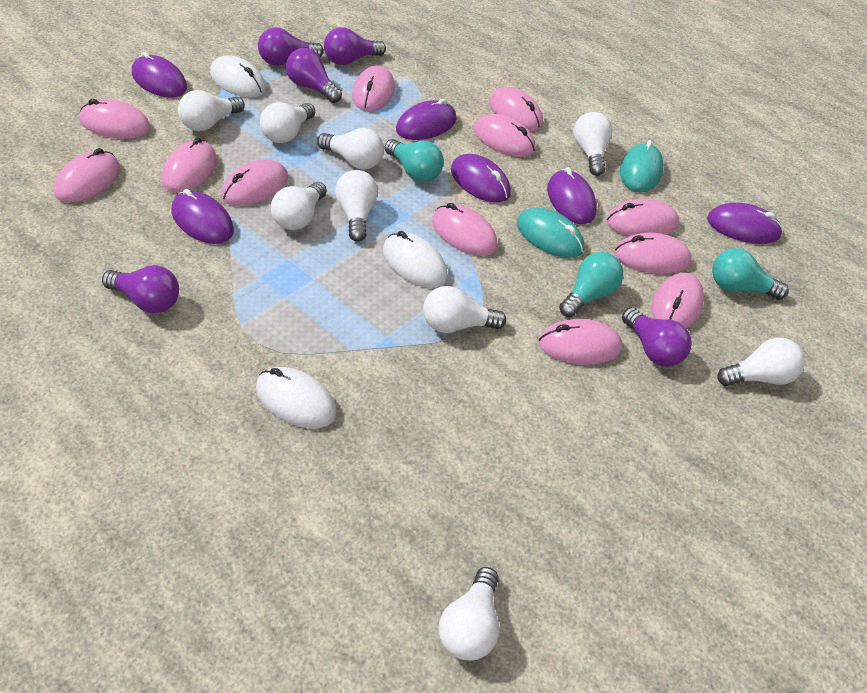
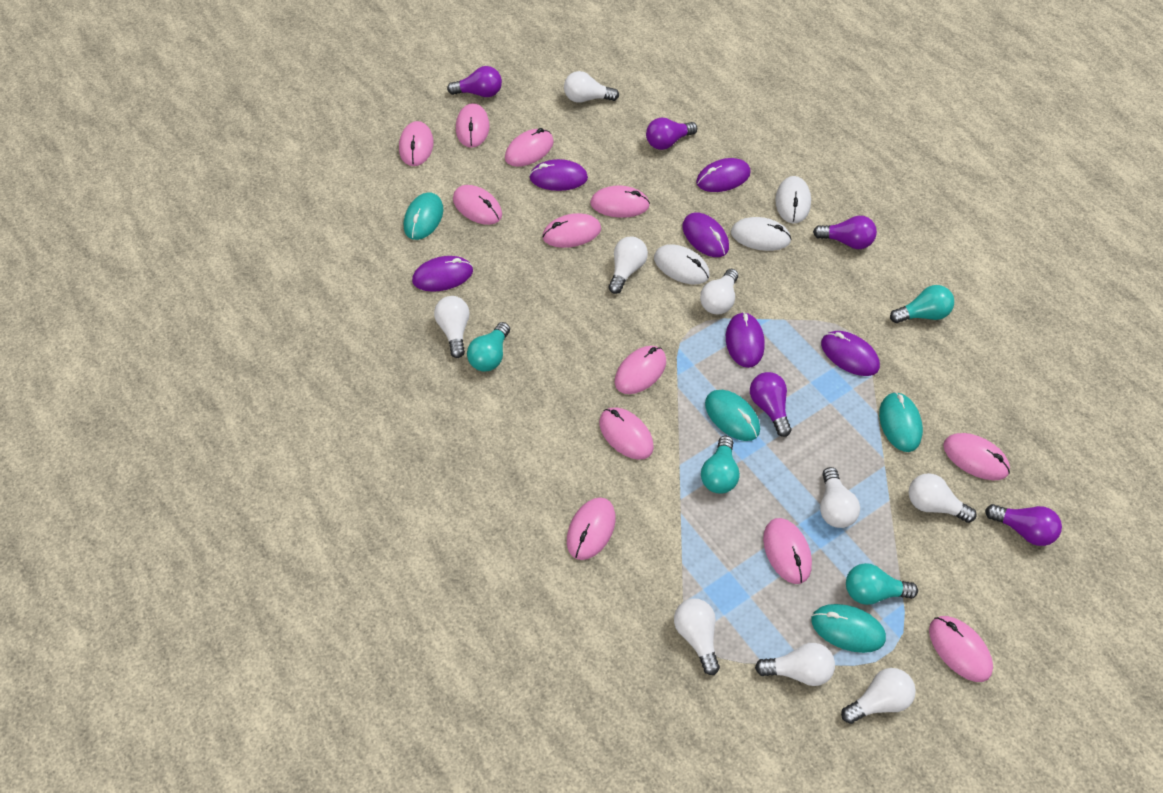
turquoise light bulb: [385,139,444,182] [559,252,623,317] [712,248,789,300] = 3 -> [467,322,510,372] [701,436,740,494] [846,563,918,605] [890,285,954,323] = 4
turquoise mouse: [517,208,584,258] [620,140,664,193] = 2 -> [404,192,443,240] [705,390,760,441] [811,604,886,653] [879,392,923,452] = 4

